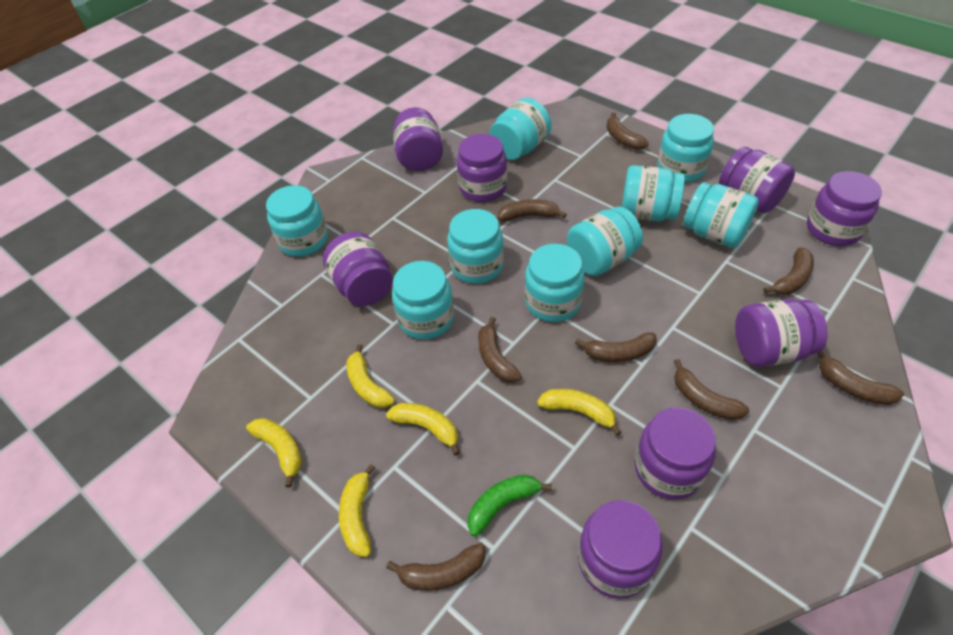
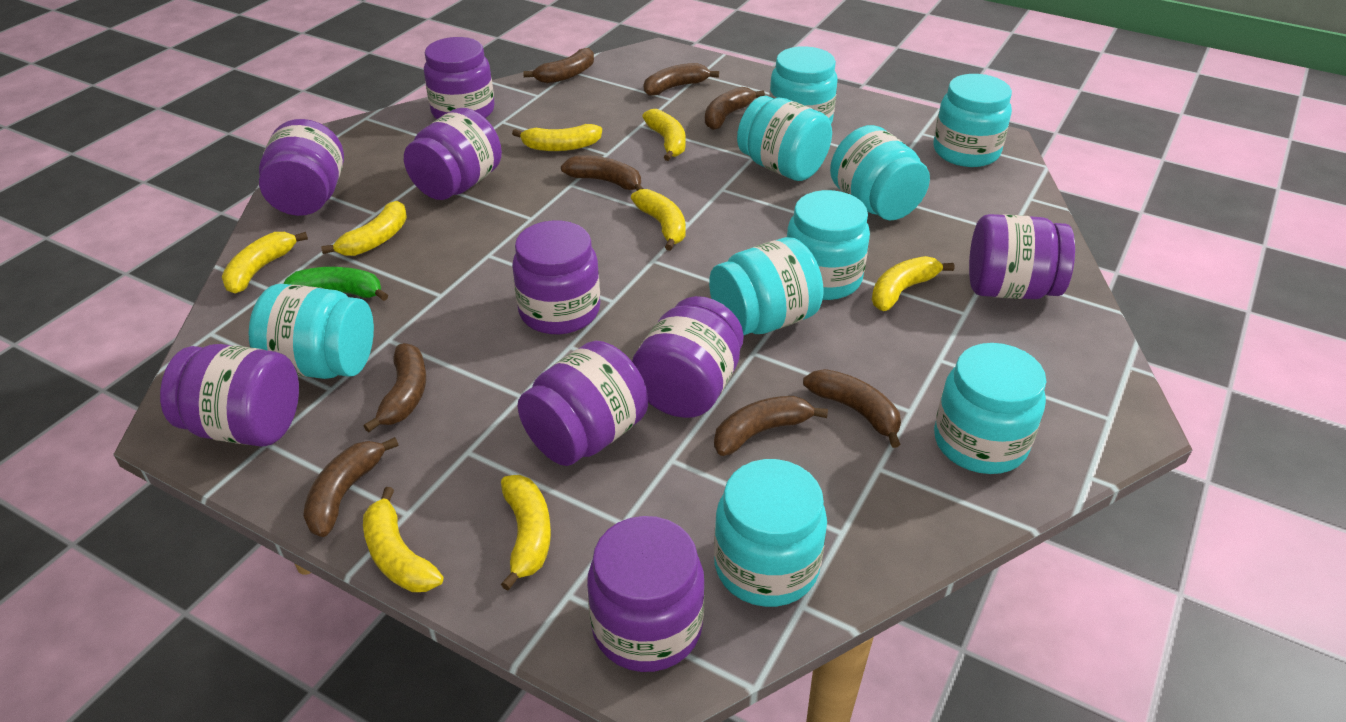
purple jar: [323,231,393,306] [393,107,443,171] [457,134,507,202] [578,500,662,599] [634,407,716,500] [719,147,795,213] [735,299,828,367] [807,171,882,246] = 8 -> [160,344,299,447] [259,119,344,216] [404,108,502,200] [424,37,495,119] [512,221,600,334] [518,341,648,466] [587,516,705,672] [632,296,744,418] [969,214,1075,299] = 9
yellow banana: [246,418,302,487] [339,464,375,557] [346,344,395,408] [386,403,460,456] [537,389,621,436] = 5 -> [222,232,308,294] [321,201,407,256] [363,487,443,592] [501,475,551,590] [512,124,602,151] [631,189,686,251] [642,109,686,161] [872,256,954,311] = 8

